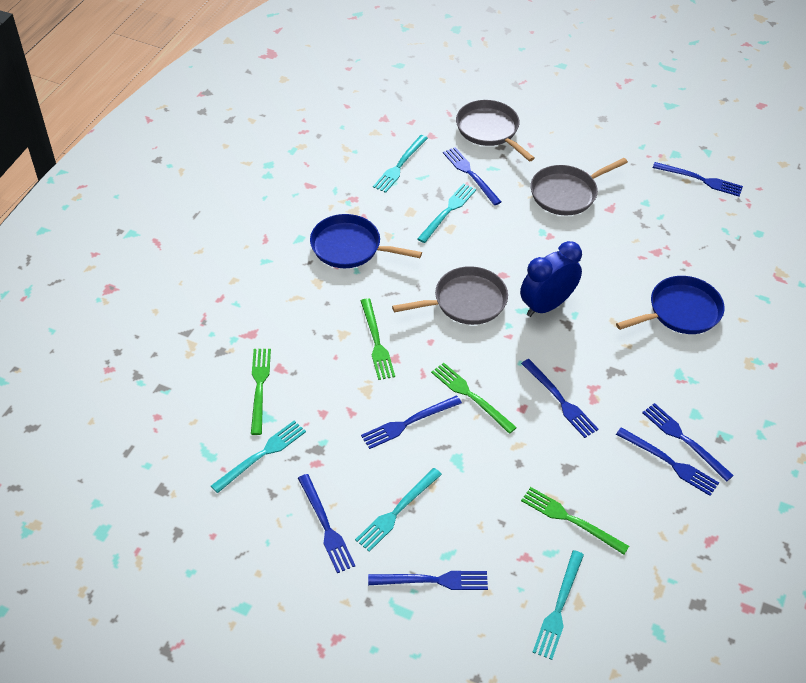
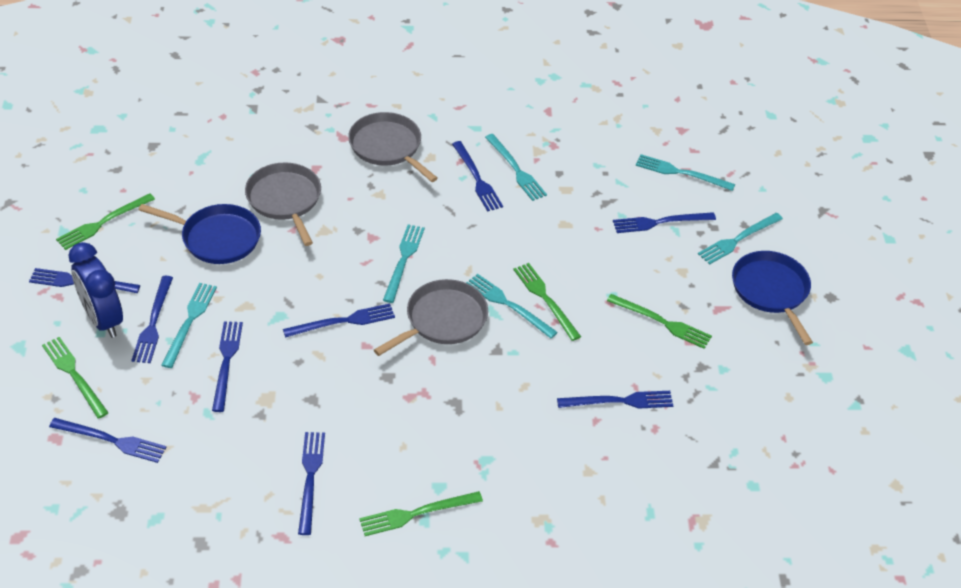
blue fork: [298,474,355,573] [361,396,462,449] [368,571,488,590] [443,147,501,205] [521,359,599,438] [616,427,719,496] [642,403,734,482] [653,162,743,196] = 8 -> [29,268,140,293] [49,418,167,463] [131,276,173,363] [212,321,243,412] [283,303,395,338] [298,432,325,535] [452,141,503,212] [557,391,673,409] [613,212,716,233] = 9
green fork: [251,349,271,435] [361,298,395,380] [431,363,517,434] [521,487,629,555] = 4 -> [42,337,109,418] [56,193,155,250] [359,491,483,536] [513,263,581,341] [607,294,712,349] = 5
turquoise fork: [211,421,306,493] [355,468,442,552] [373,135,428,193] [417,183,476,243] [533,550,584,660] = 5 -> [161,283,217,368] [383,224,425,303] [466,274,558,338] [485,134,547,201] [636,154,735,191] [698,213,783,265] = 6

